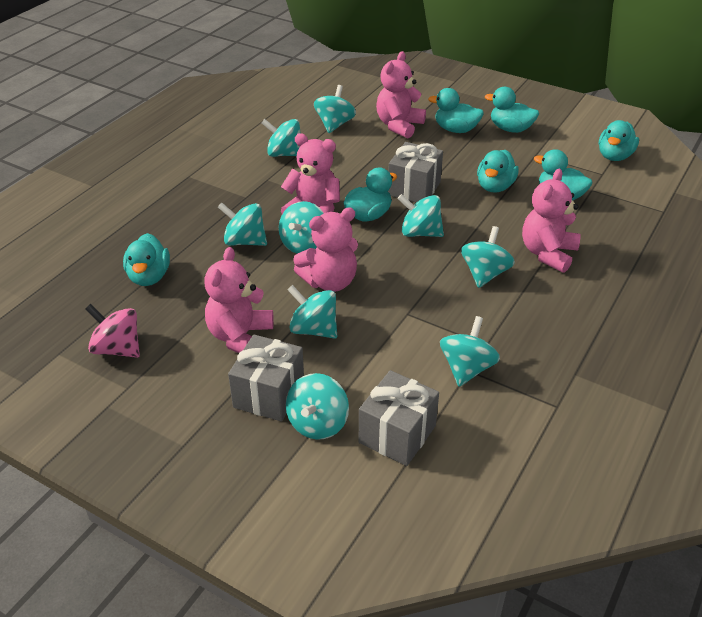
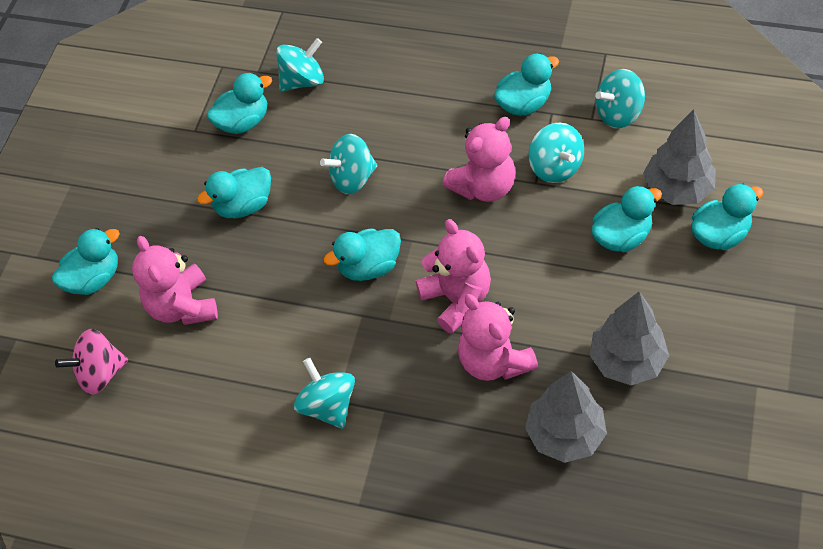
grey gift: [228,335,304,421] [359,370,439,466] [388,142,443,203] = 3 -> none = 0
grey tree: none = 0 -> [525,371,607,463] [589,291,669,385] [643,109,716,205] = 3
pink teddy bear: [204,247,274,353] [281,133,340,214] [293,207,358,292] [376,51,426,138] [522,169,580,273] = 5 -> [132,236,218,325] [416,219,491,334] [443,117,515,202] [458,294,538,381] = 4
turquoise spinning top: [218,203,267,246] [262,119,300,157] [279,201,324,254] [286,373,349,440] [287,285,337,339] [314,85,356,133] [397,194,444,237] [440,316,500,387] [461,226,515,288] = 9 -> [276,38,324,92] [294,358,355,429] [320,134,378,194] [529,123,584,183] [595,69,645,129] = 5

